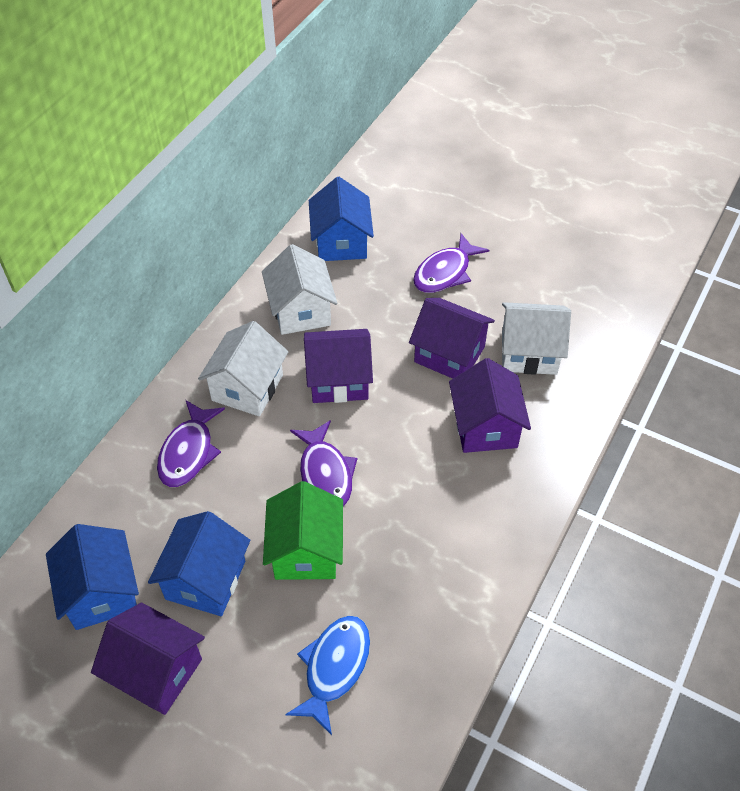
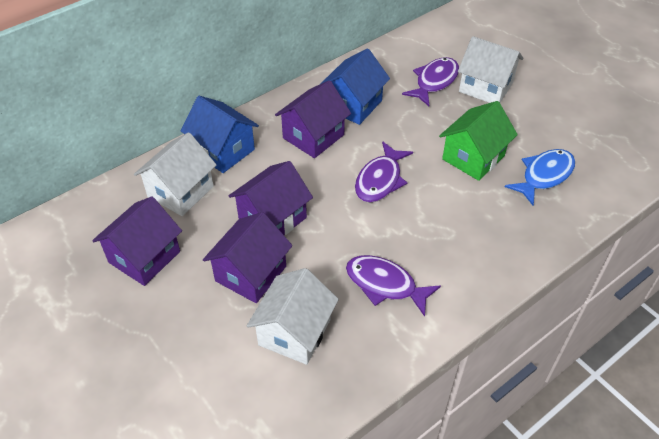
blue house: [46,524,139,630] [148,511,250,616] [309,177,374,261] = 3 -> [181,96,259,173] [321,48,390,125] = 2

